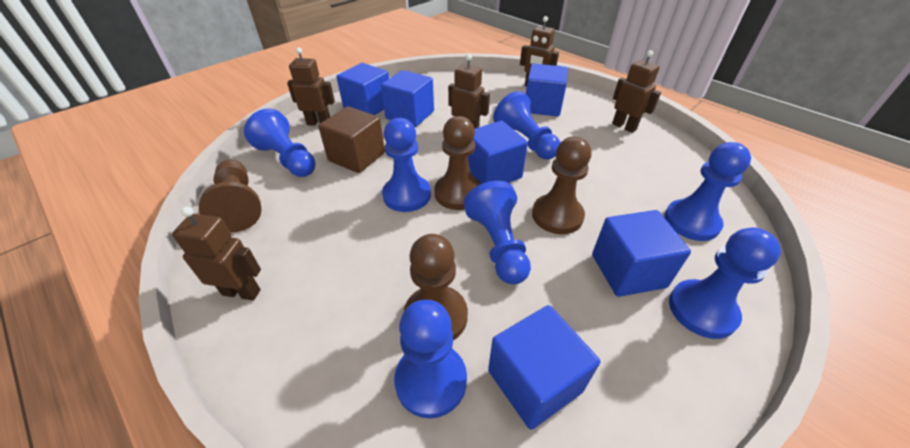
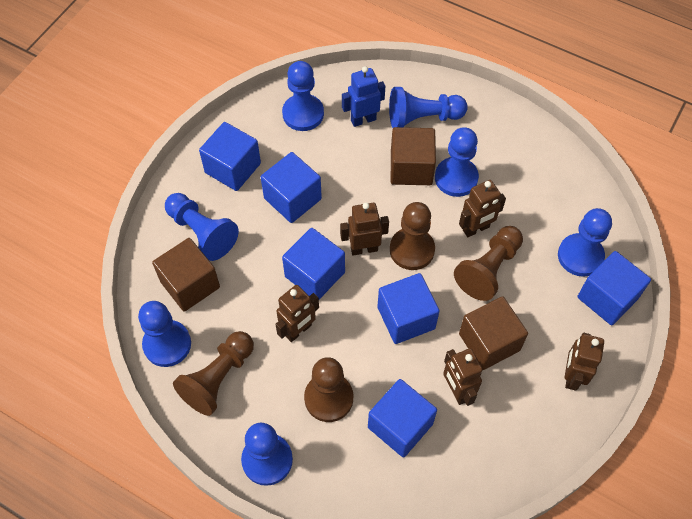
blue robot: none = 0 -> [342,66,385,127] = 1
brown cube: [318,106,385,173] = 1 -> [152,238,220,311] [391,127,436,185] [459,296,528,370] = 3

